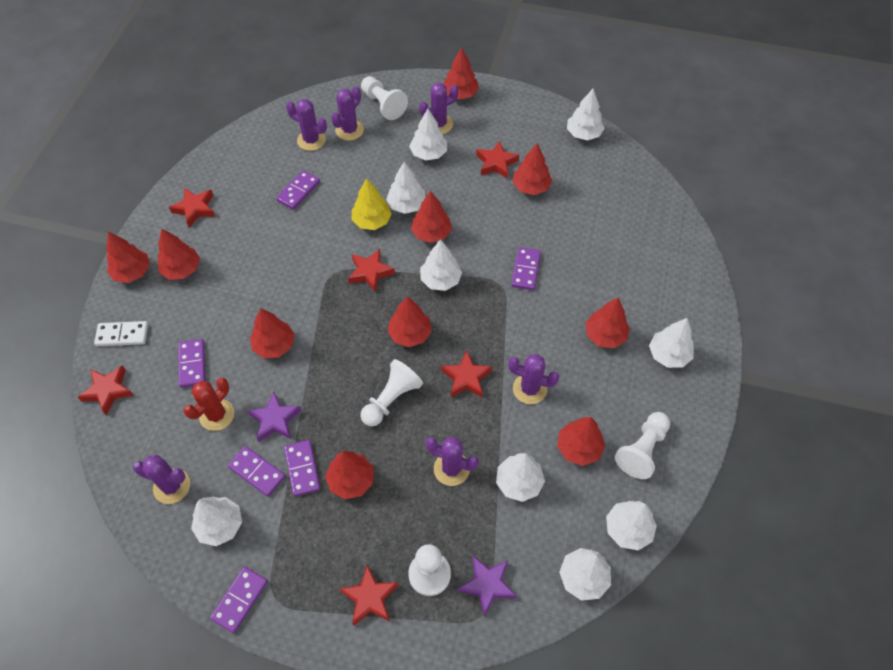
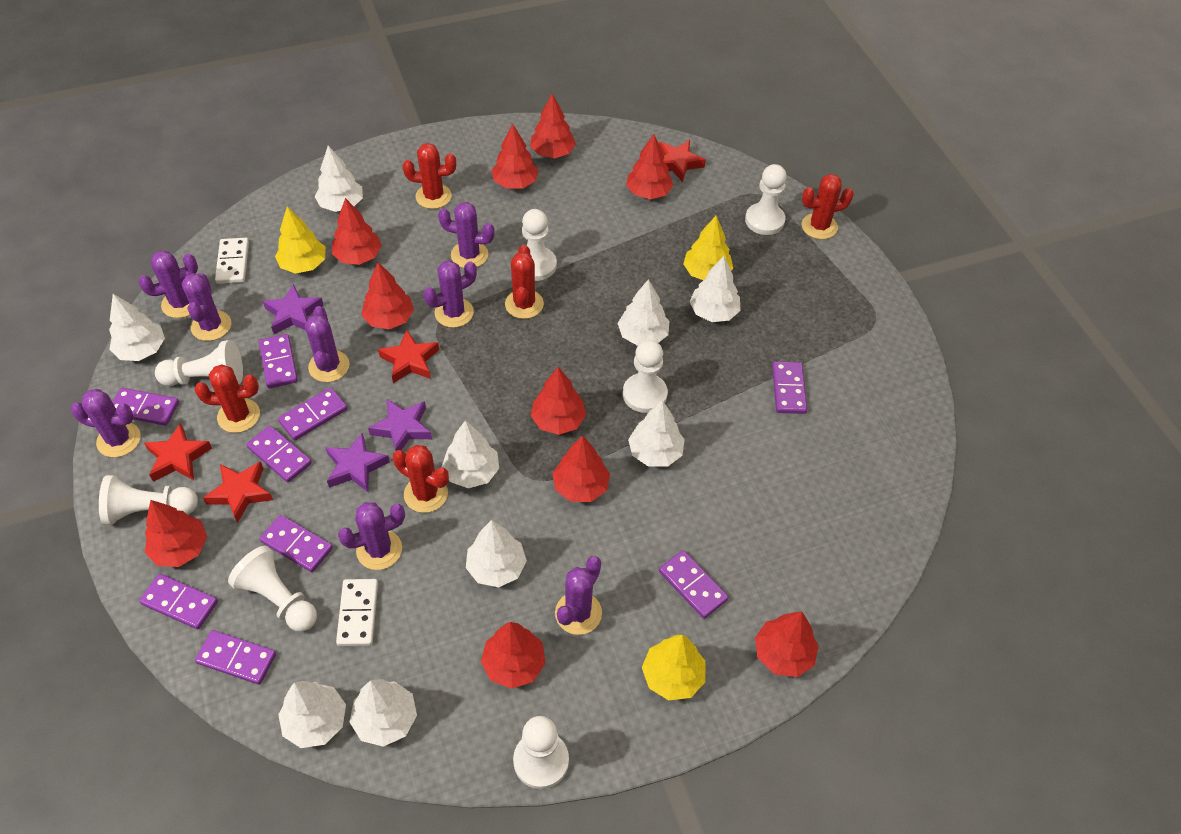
purple cactus: [133,455,190,504] [286,99,327,151] [331,86,364,141] [419,83,459,134] [425,437,479,486] [508,354,560,404] = 6 -> [71,389,141,457] [138,251,198,318] [181,273,231,341] [305,306,349,382] [338,502,405,570] [424,260,477,328] [438,202,495,268] [555,556,602,635] = 8
purple domino: [178,339,205,388] [210,567,268,633] [228,446,285,497] [276,170,320,210] [284,440,320,496] [511,247,541,290] = 6 -> [113,388,179,426] [139,574,218,629] [195,630,276,685] [246,426,312,482] [259,334,298,388] [260,515,333,572] [278,387,347,441] [659,550,729,619] [772,361,807,414] = 9
purple star: [247,392,302,442] [458,556,517,616] = 2 -> [263,284,324,334] [325,432,390,492] [368,399,432,451] = 3
red cactus: [183,378,234,431] = 1 -> [195,364,260,433] [393,445,449,513] [403,143,456,209] [505,245,544,319] [802,174,854,239] = 5
red star: [78,365,134,416] [169,188,215,227] [339,565,398,626] [348,249,395,293] [441,351,492,398] [476,141,519,179] = 6 -> [144,423,212,482] [203,461,273,523] [378,330,439,383] [659,140,706,182] = 4
white domino: [94,321,148,346] = 1 -> [215,238,249,284] [336,579,378,646] = 2
white pawn: [361,76,408,120] [361,359,423,427] [408,544,451,596] [615,412,670,479] = 4 -> [99,475,198,525] [155,340,243,386] [228,546,317,632] [513,716,569,789] [522,209,557,281] [623,340,668,413] [745,164,787,235] = 7
yellow tree: [352,178,392,230] = 1 -> [275,206,326,274] [642,635,706,700] [683,216,733,280] = 3

